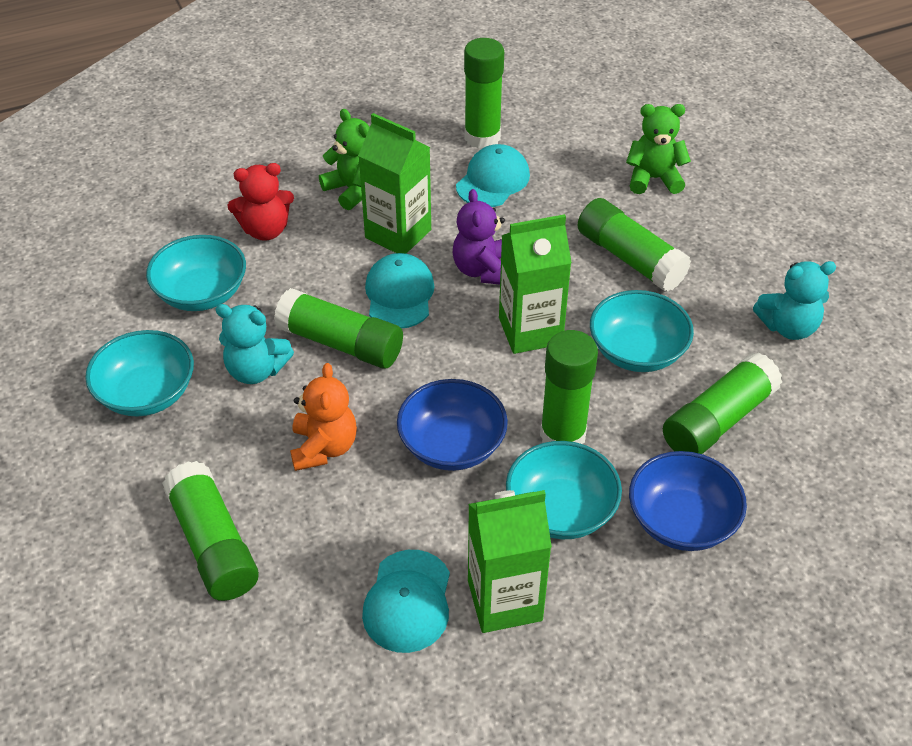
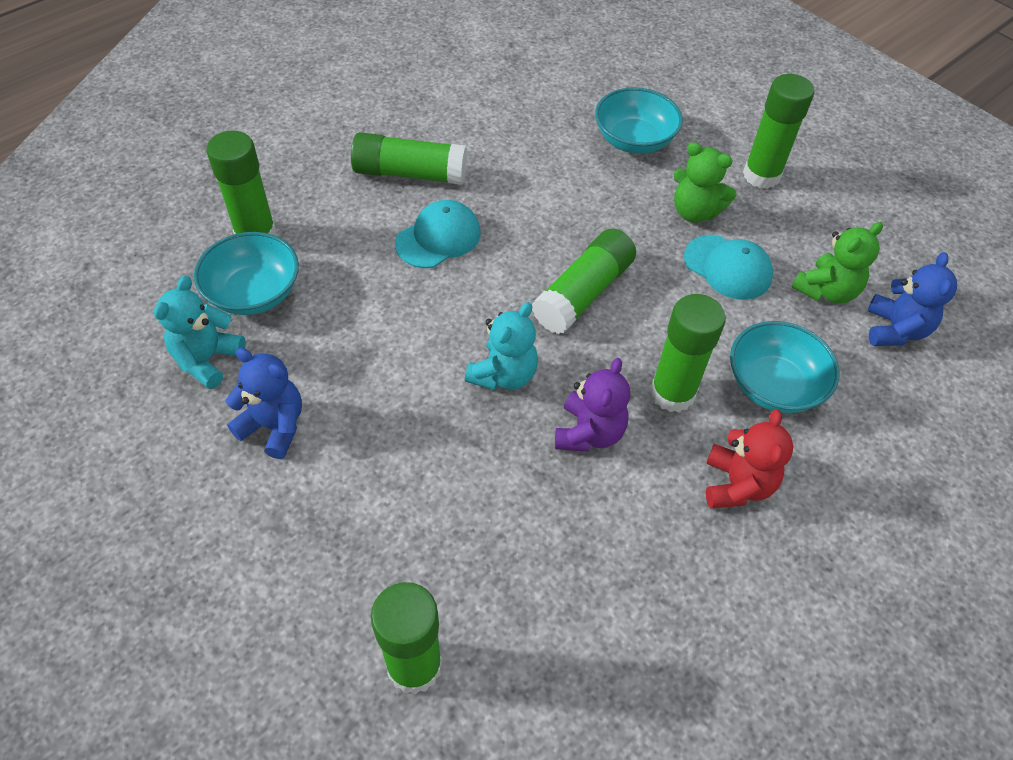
blue bowl: [397,379,508,471] [629,451,747,551] = 2 -> none = 0
blue teddy bear: none = 0 -> [226,348,302,459] [868,252,957,346] = 2
green carton: [358,113,431,254] [468,490,552,633] [499,214,572,354] = 3 -> none = 0
orange teddy bear: [290,363,357,471] = 1 -> none = 0
turquoise bowl: [85,330,194,417] [146,235,246,311] [506,441,622,539] [590,290,694,372] = 4 -> [194,232,299,315] [595,87,683,154] [730,321,840,413] = 3
turquoise cap: [362,550,450,653] [365,253,435,328] [456,144,530,207] = 3 -> [395,200,481,268] [684,235,773,300] = 2

